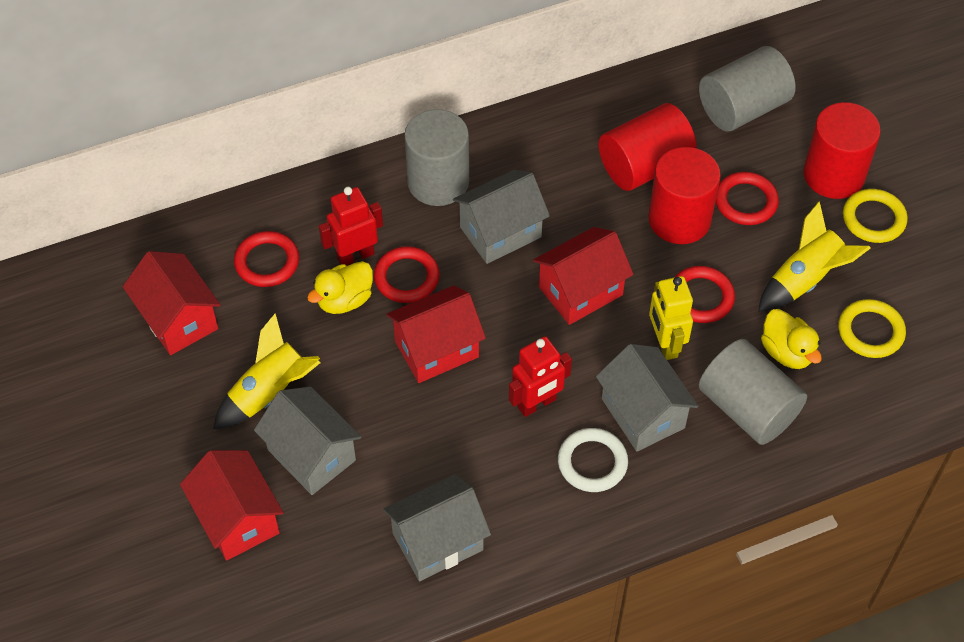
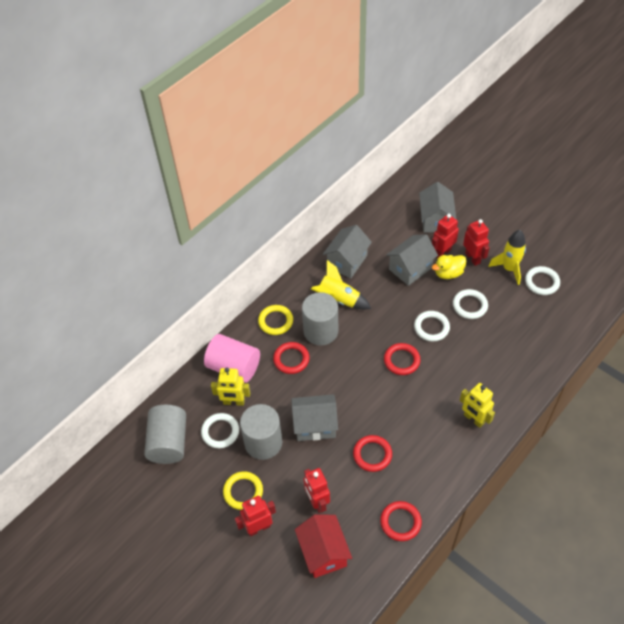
pink cylinder: none = 0 -> [204,334,260,383] = 1
red cylinder: [598,103,697,191] [648,147,721,244] [803,102,881,199] = 3 -> none = 0
red house: [123,251,221,355] [180,450,284,561] [386,285,486,383] [533,227,634,325] = 4 -> [295,514,352,578] = 1
red robot: [319,187,383,266] [509,336,572,417] = 2 -> [235,496,276,536] [303,468,330,513] [432,214,459,258] [463,219,490,266] = 4
white ring: [558,428,628,492] = 1 -> [201,413,239,448] [414,311,450,341] [453,289,488,319] [525,266,560,295] = 4
yellow duck: [307,261,373,314] [761,309,822,369] = 2 -> [432,255,466,279] = 1
yellow robot: [649,276,693,360] = 1 -> [211,368,250,406] [460,383,495,428] = 2

